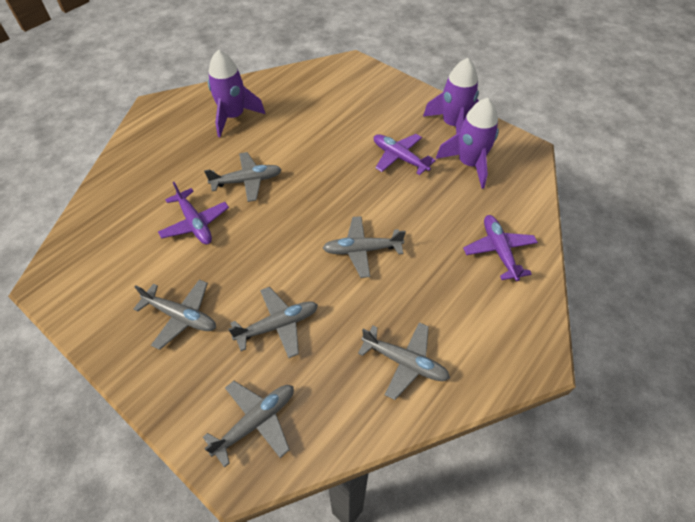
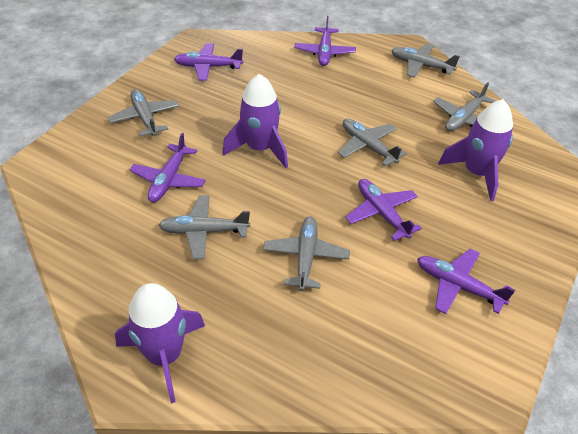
purple plane: [158,182,229,244] [374,134,436,175] [463,215,538,281] = 3 -> [130,133,206,203] [174,43,243,81] [294,16,356,66] [345,179,422,241] [417,249,515,314] = 5

